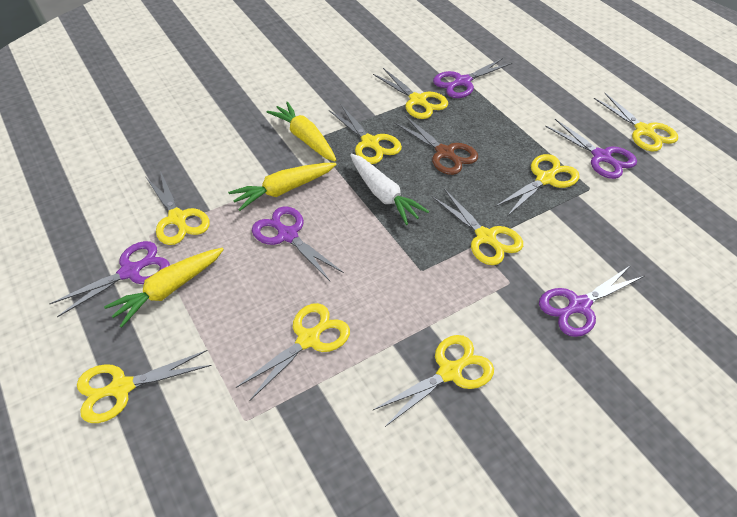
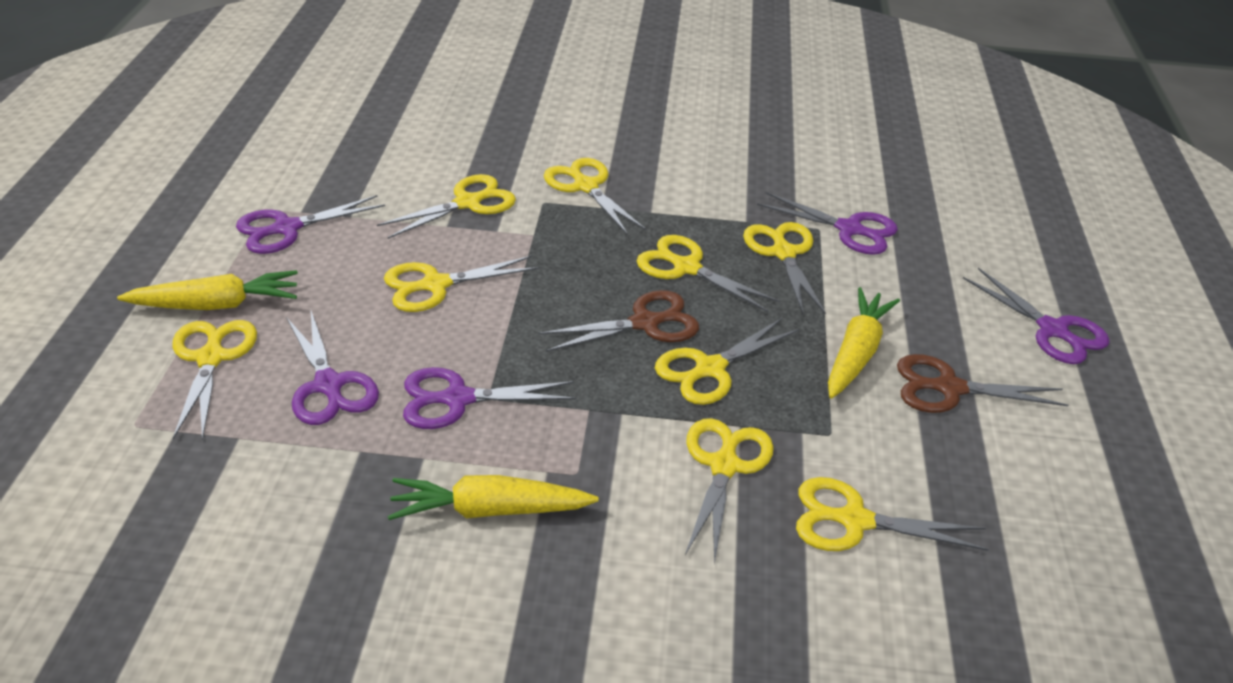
brown scissors: [394,116,478,175] = 1 -> [539,290,699,352] [897,354,1069,413] = 2
white carrot: [350,154,429,225] = 1 -> none = 0

